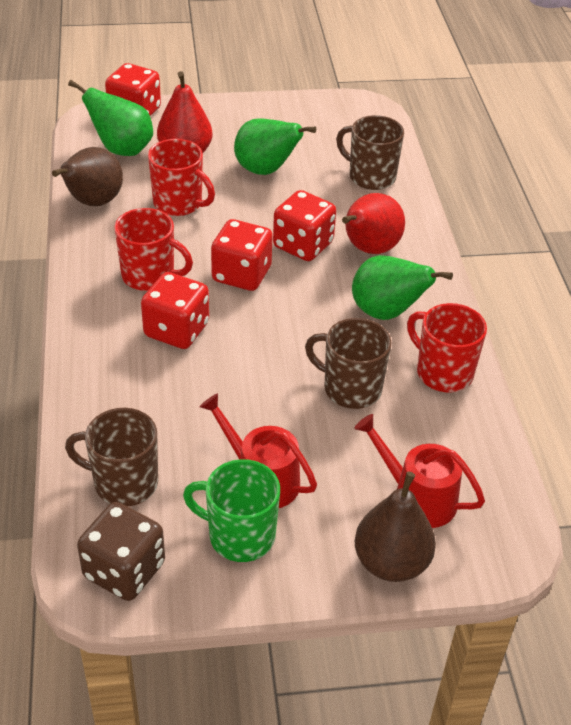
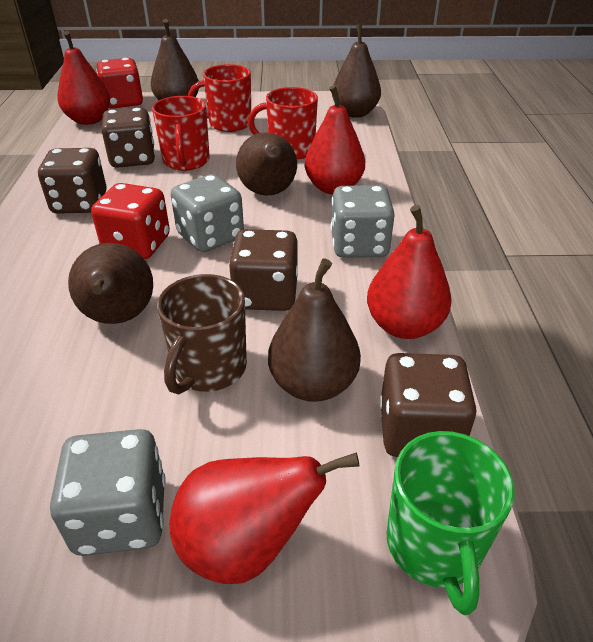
brown dice: [77,502,165,601] = 1 -> [38,148,107,214] [102,107,155,168] [229,229,298,311] [380,353,477,457] = 4
brown mug: [65,408,158,506] [305,318,391,409] [336,115,404,190] = 3 -> [157,274,247,395] = 1
brown pear: [52,147,123,206] [355,472,436,582] = 2 -> [68,243,153,324] [151,19,199,100] [236,132,297,196] [268,258,361,402] [332,24,381,118] = 5
green pear: [68,80,153,156] [234,118,316,175] [352,255,453,320] = 3 -> none = 0
grey dice: none = 0 -> [50,429,166,556] [171,174,244,252] [331,185,395,258] = 3
red dice: [105,63,161,116] [141,272,209,349] [211,219,273,291] [273,190,336,261] = 4 -> [91,183,170,259] [96,58,143,109] = 2
red pear: [157,71,213,153] [342,193,405,254] = 2 -> [57,31,110,125] [169,453,359,584] [305,85,365,194] [367,205,452,339] = 4
red watering can: [199,393,317,508] [354,414,485,528] = 2 -> none = 0

